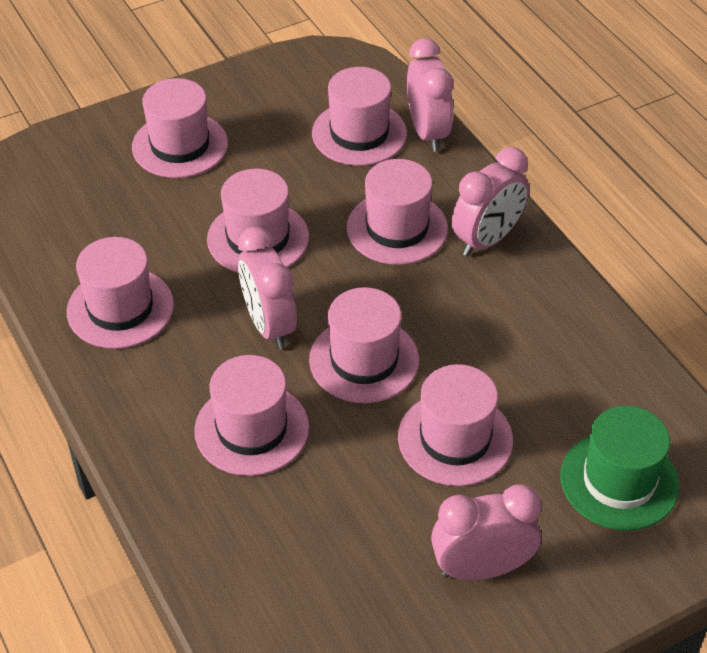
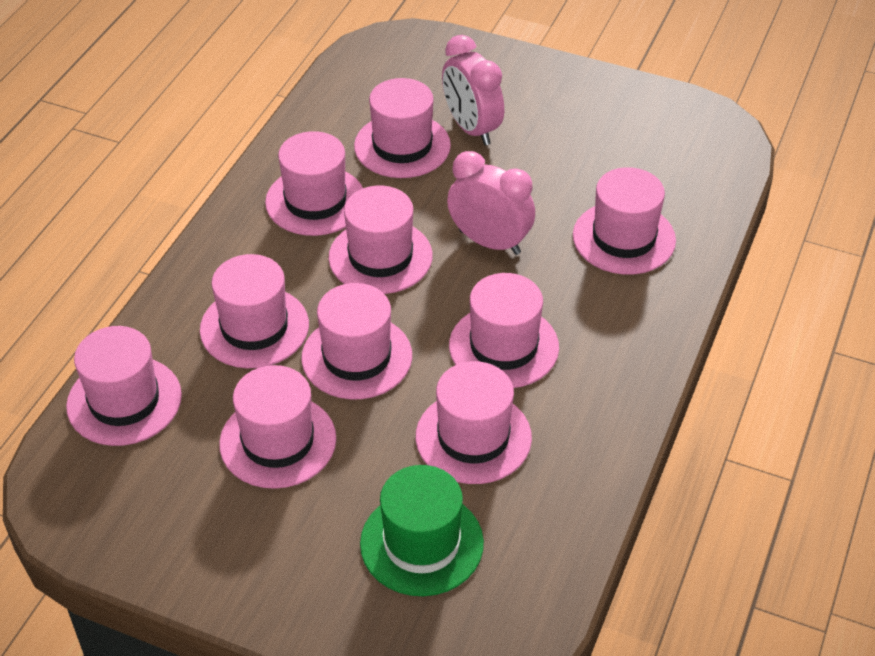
pink clock: [238,226,297,349] [407,38,453,152] [431,484,541,580] [452,147,529,256] = 4 -> [442,35,504,145] [447,151,535,255] = 2
pink hat: [67,237,174,349] [132,78,228,178] [194,355,309,476] [207,169,309,273] [309,287,419,403] [312,67,407,166] [347,159,448,265] [398,364,513,486] = 8 -> [66,326,182,446] [200,254,309,368] [219,365,336,489] [265,131,363,236] [301,283,412,400] [329,186,433,294] [354,78,451,178] [416,361,532,484] [449,273,559,388] [573,167,676,275] = 10

